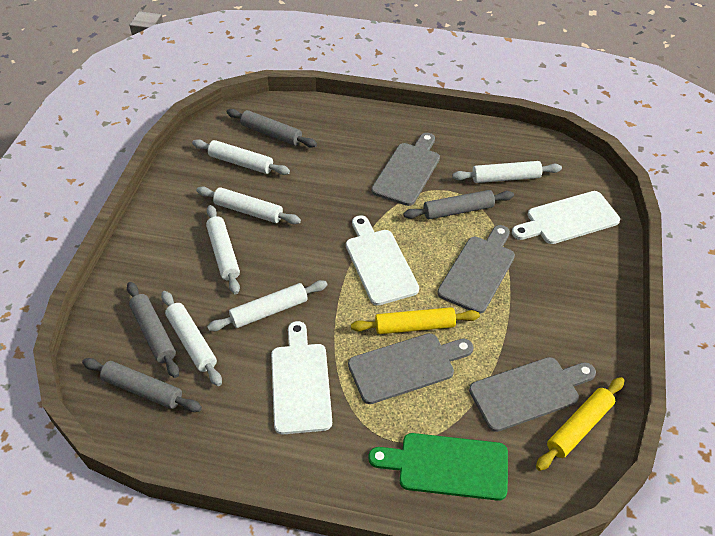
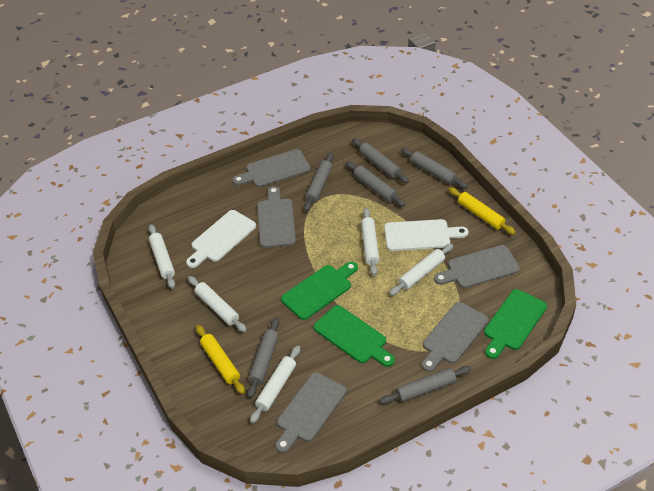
green cutting board: [368,433,508,501] = 1 -> [281,262,358,320] [314,305,395,367] [484,289,547,359] = 3
grey cutting board: [348,333,474,404] [371,133,440,206] [437,225,515,314] [469,357,596,432] = 4 -> [232,149,310,187] [257,186,296,248] [276,372,346,453] [422,302,489,372] [434,245,520,288] = 5
grey rolling pin: [82,358,202,412] [127,282,179,378] [227,109,317,148] [403,190,514,219] = 4 -> [247,318,279,398] [304,153,333,212] [346,161,406,207] [352,138,409,183] [380,366,471,404] [401,148,468,189] = 6
white cutting board: [271,321,332,434] [346,215,419,306] [512,191,620,244] = 3 -> [186,210,256,268] [384,219,468,251] = 2
white rolling pin: [161,291,222,386] [192,139,290,175] [196,187,301,224] [206,205,240,295] [207,280,327,331] [452,161,562,183] = 6 -> [148,224,175,289] [188,276,247,332] [250,345,300,423] [361,208,379,276] [389,244,453,296] = 5

